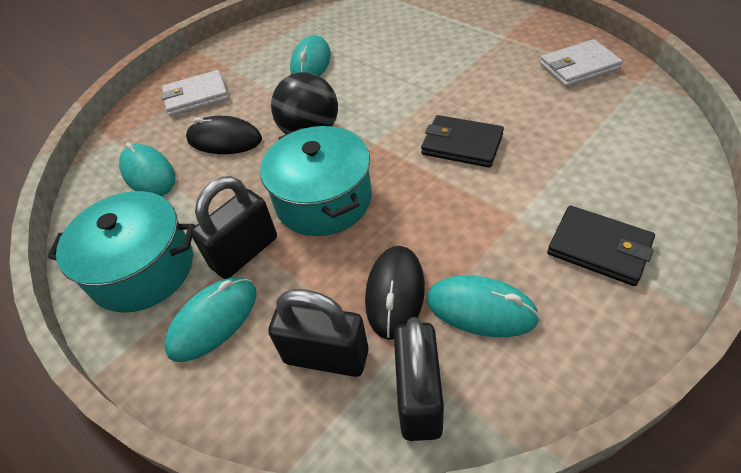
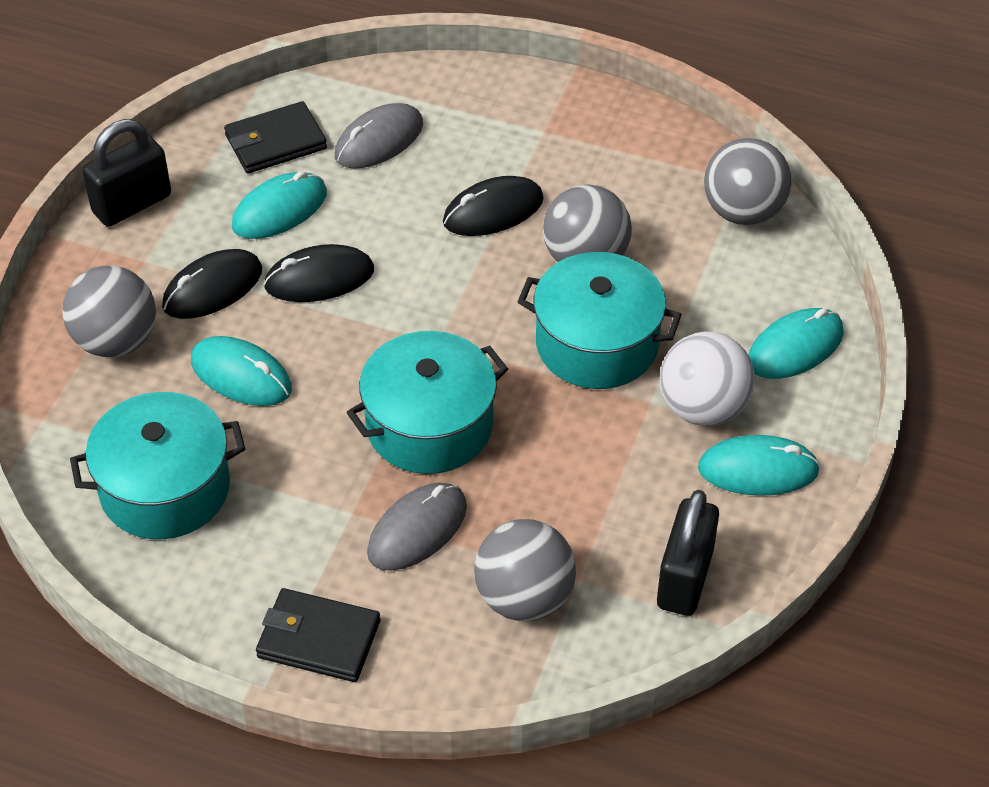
black ball: [271,72,338,134] = 1 -> none = 0
black mouse: [186,116,262,154] [365,246,425,340] = 2 -> [162,249,262,319] [264,244,374,302] [443,176,544,236] = 3
black padlock: [190,176,277,279] [268,289,369,377] [394,317,444,441] = 3 -> [82,119,171,227] [657,490,719,616] = 2
grey ball: none = 0 -> [62,266,156,357] [474,519,576,621] [543,184,632,262] [704,138,792,225] = 4
grey mouse: none = 0 -> [335,103,423,169] [367,483,467,571] = 2
turquoise pot: [47,191,195,313] [260,126,372,236] = 2 -> [70,392,245,539] [347,331,508,474] [518,252,682,389] = 3
white ball: none = 0 -> [660,331,755,426] = 1
white wallet: [161,70,229,116] [540,39,623,87] = 2 -> none = 0

